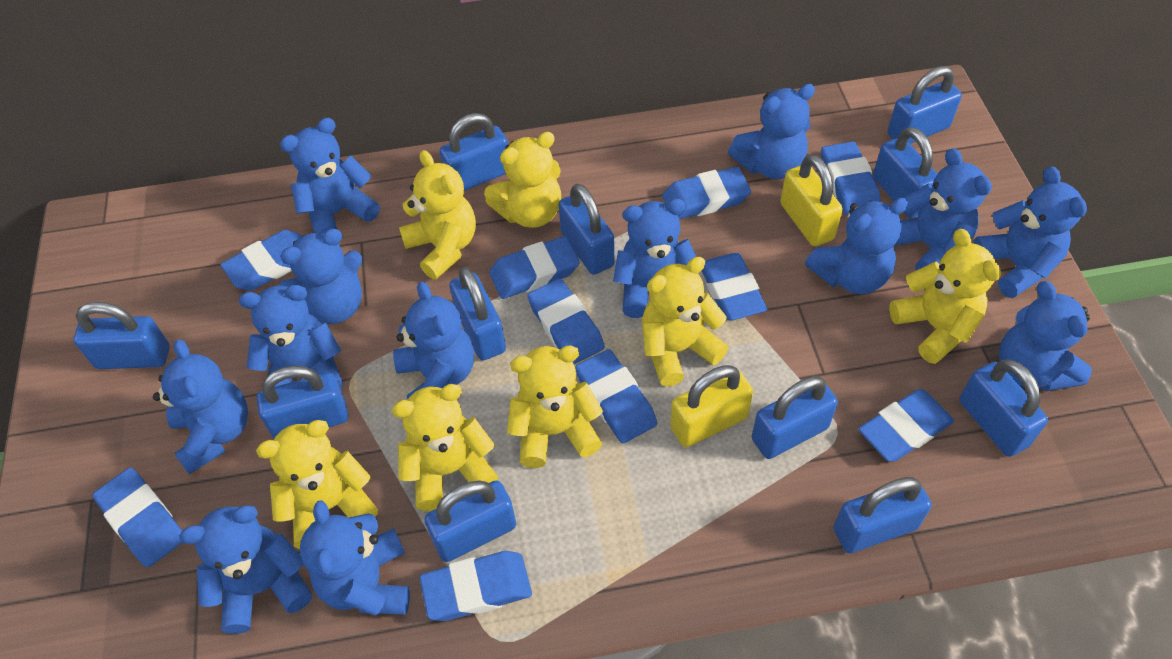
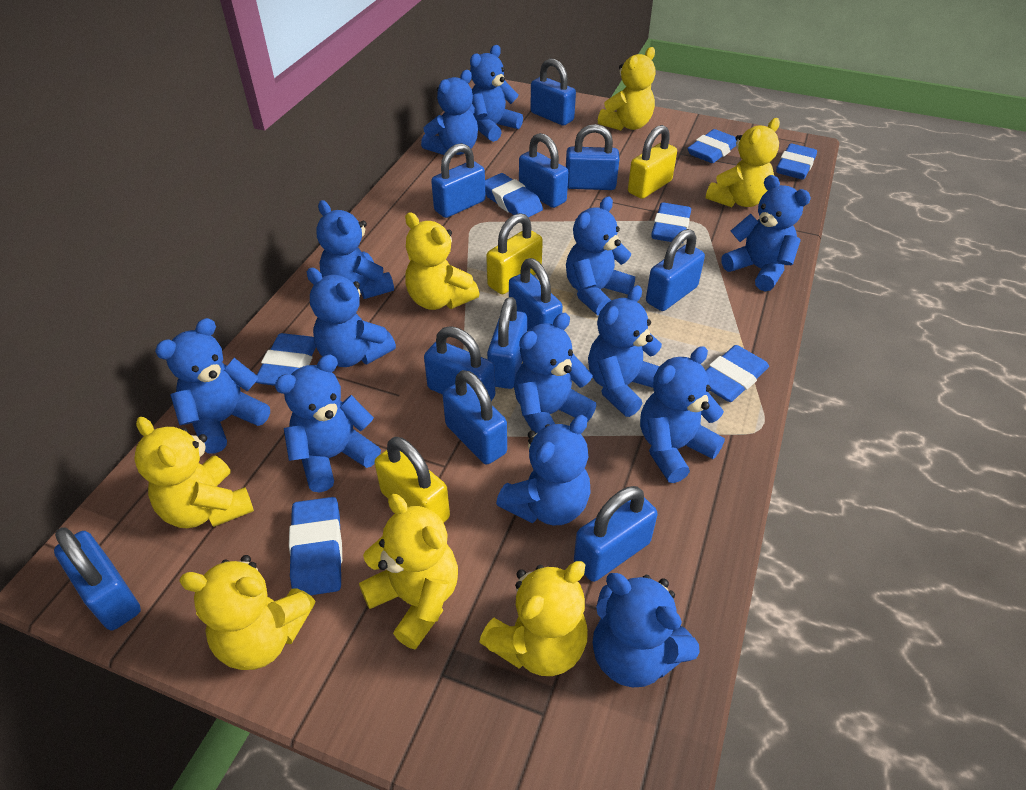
blue eraser: [93,468,182,567] [220,230,302,291] [419,551,532,621] [489,236,580,299] [527,279,605,364] [575,349,657,443] [662,167,751,219] [702,253,767,320] [821,141,880,216] [858,389,954,462] = 10 -> [256,333,316,386] [289,497,342,595] [485,173,543,218] [651,202,691,242] [687,129,737,163] [705,345,769,402] [776,143,817,179] = 7
yellow padlock: [670,365,753,447] [780,154,843,246] = 2 -> [375,437,450,523] [486,213,543,294] [628,125,677,199] = 3

